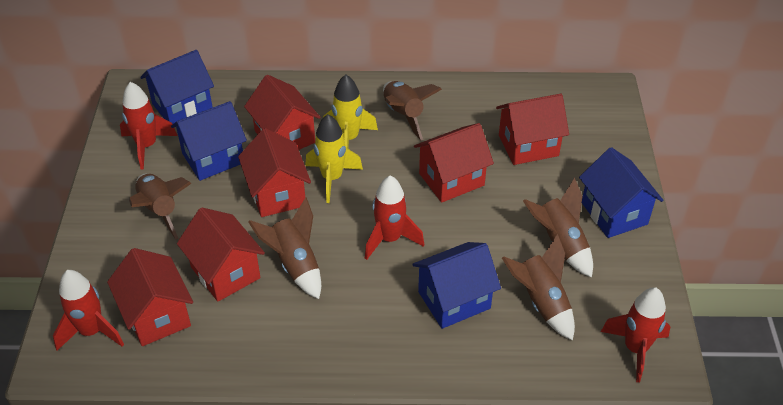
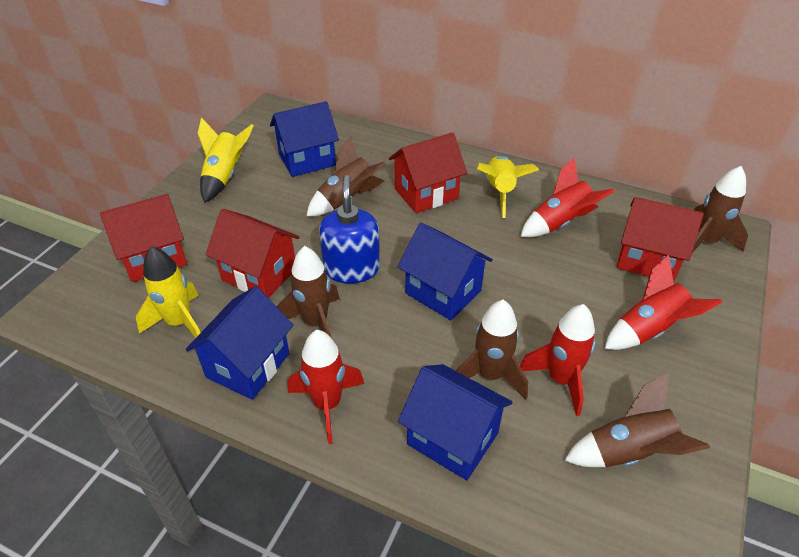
blue soap dispenser: none = 0 -> [319,175,380,283] = 1
red house: [107,248,193,346] [177,207,265,302] [238,128,311,217] [244,75,321,150] [414,123,494,203] [496,94,569,165] = 6 -> [100,194,187,282] [206,209,300,298] [389,132,467,213] [617,197,704,283] = 4
yellow rocket: [305,114,363,203] [323,75,378,148] = 2 -> [136,246,200,338] [197,117,254,203] [477,156,539,218] = 3

